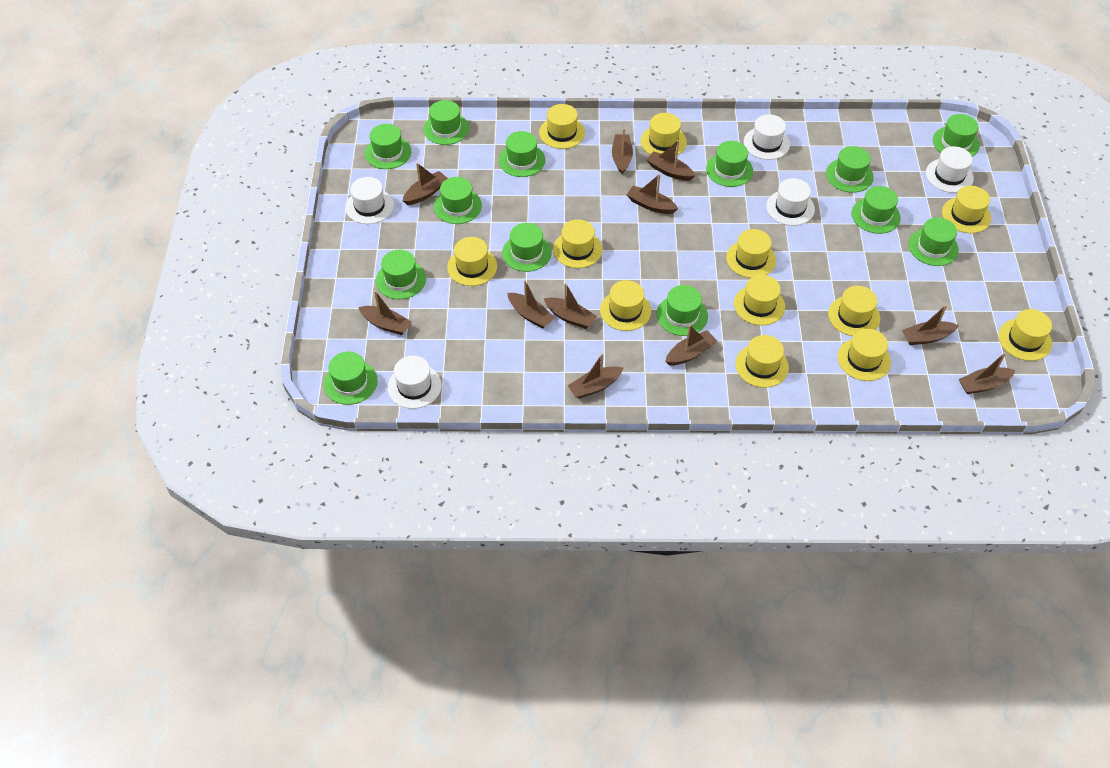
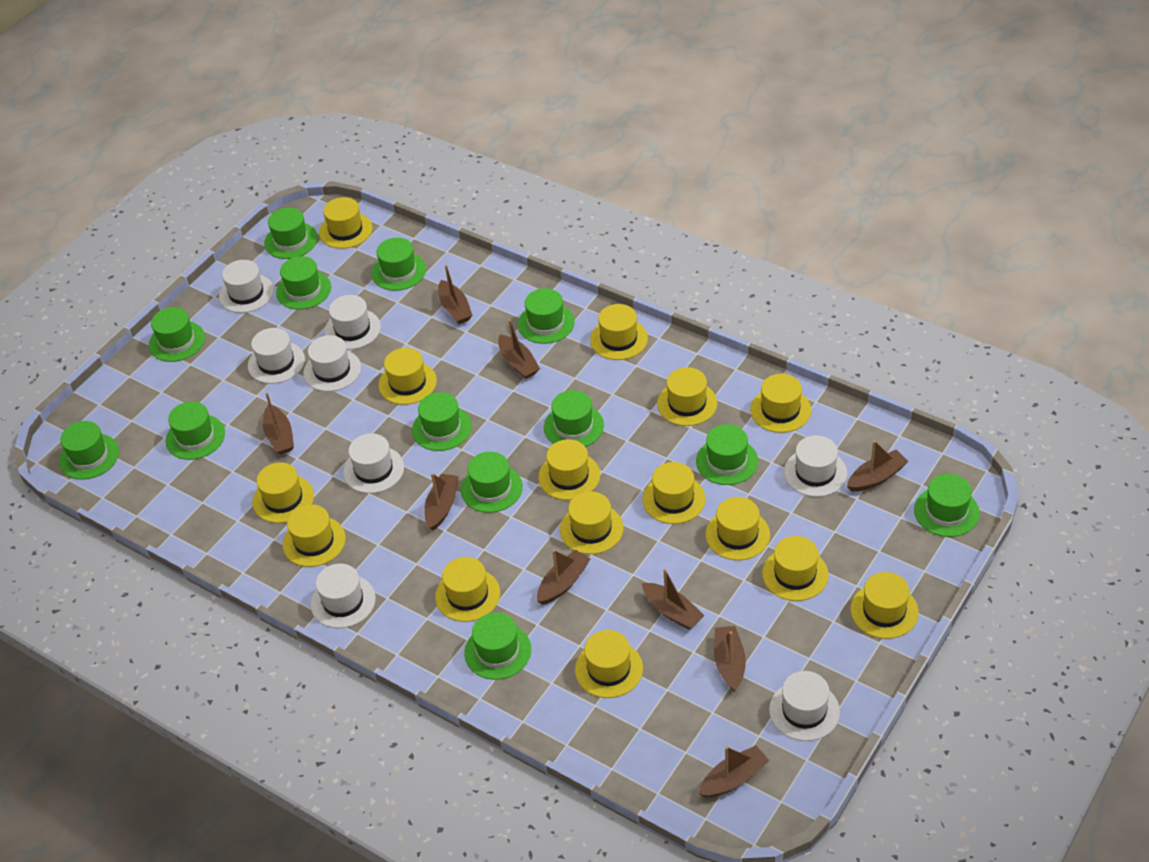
brown boat: [358,290,412,335] [402,163,448,205] [507,280,555,329] [544,283,597,329] [568,353,623,399] [612,128,633,174] [627,174,678,214] [646,140,695,181] [665,325,717,366] [902,305,959,345] [958,352,1016,394] = 11 -> [263,393,294,455] [424,473,459,531] [438,265,472,324] [498,319,540,379] [537,550,590,605] [642,569,705,630] [698,745,769,798] [714,626,746,691] [847,441,908,492] = 9
white hat: [345,177,394,224] [388,355,442,409] [744,114,790,160] [766,178,815,226] [926,146,974,193] = 5 -> [219,260,274,313] [248,328,305,384] [303,335,361,392] [311,564,376,628] [324,295,381,350] [343,433,404,493] [769,671,840,741] [784,435,847,497] = 8
yellow hat: [447,237,497,286] [539,104,585,149] [553,219,603,268] [600,280,651,331] [641,113,687,156] [726,229,776,278] [734,275,785,325] [735,335,789,388] [828,286,880,336] [837,329,891,381] [942,186,991,233] [998,309,1052,361] = 12 -> [253,462,314,523] [283,504,346,567] [319,197,372,249] [378,348,437,405] [435,557,500,622] [538,439,600,500] [560,492,623,554] [575,630,643,698] [590,304,648,360] [642,462,706,524] [657,367,717,426] [705,497,770,560] [750,374,811,433] [762,536,829,601] [850,572,919,639] = 15

